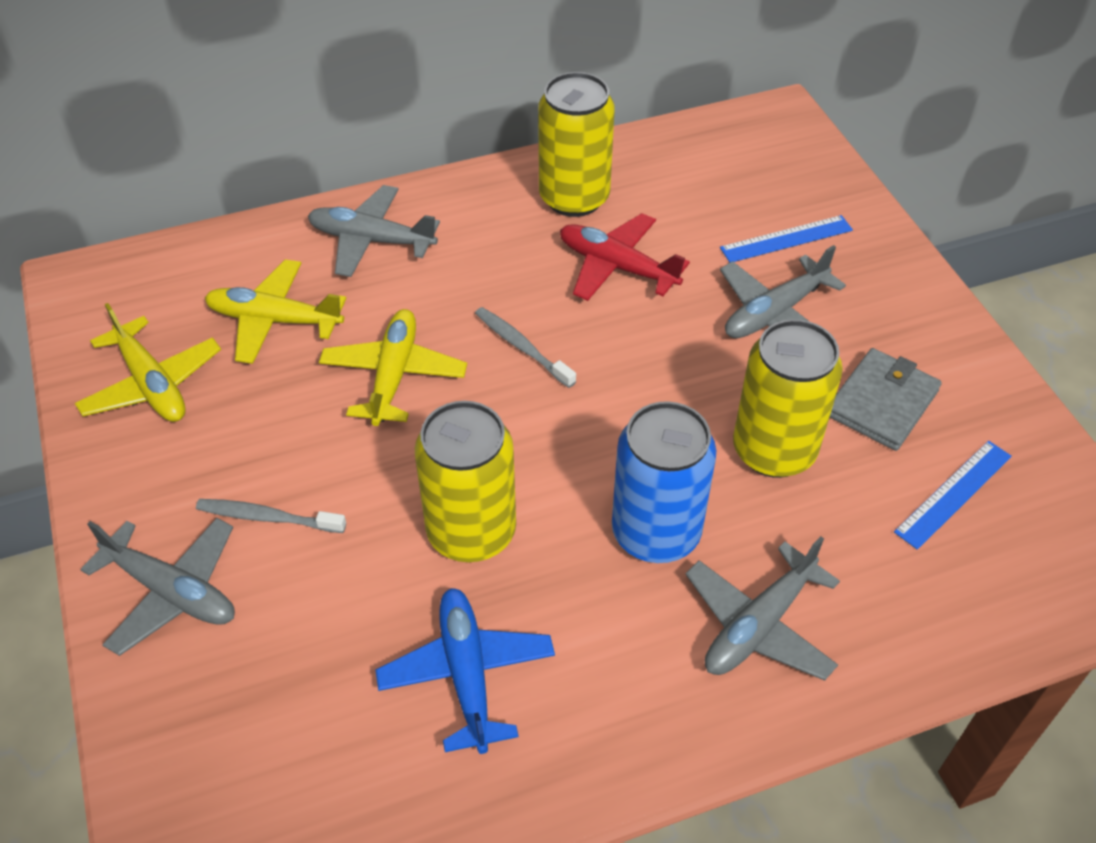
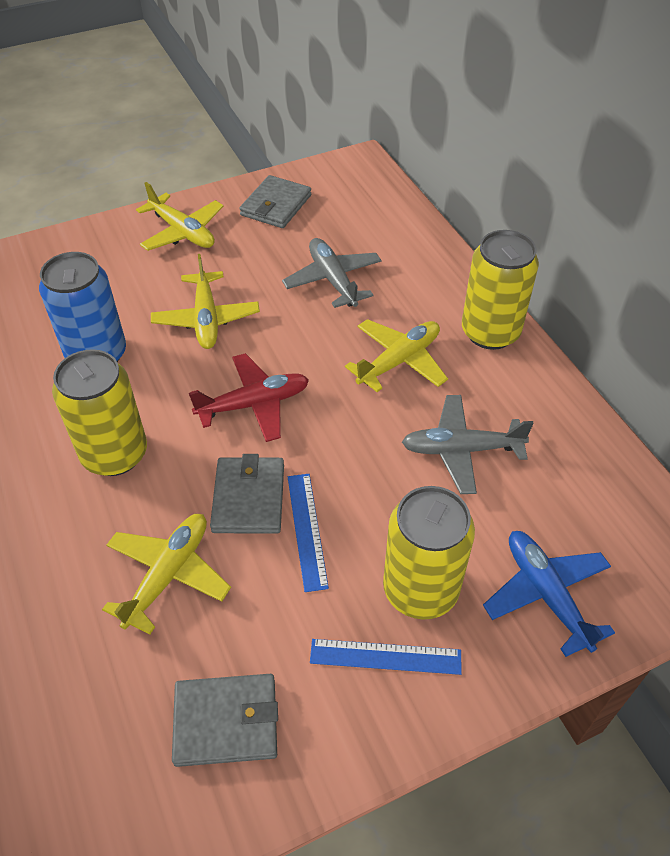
grey plane: [80,518,235,656] [308,185,440,277] [685,536,840,681] [720,245,846,338] = 4 -> [282,238,382,308] [402,395,534,494] = 2
grey toothbrush: [196,499,346,533] [475,307,576,388] = 2 -> none = 0
grey wallet: [830,348,942,451] = 1 -> [172,674,278,767] [210,454,284,534] [239,175,311,228] = 3
yellow plane: [75,303,221,422] [205,259,346,364] [319,309,467,426] = 3 -> [102,514,231,635] [136,182,223,251] [151,254,260,349] [345,319,448,392] = 4

